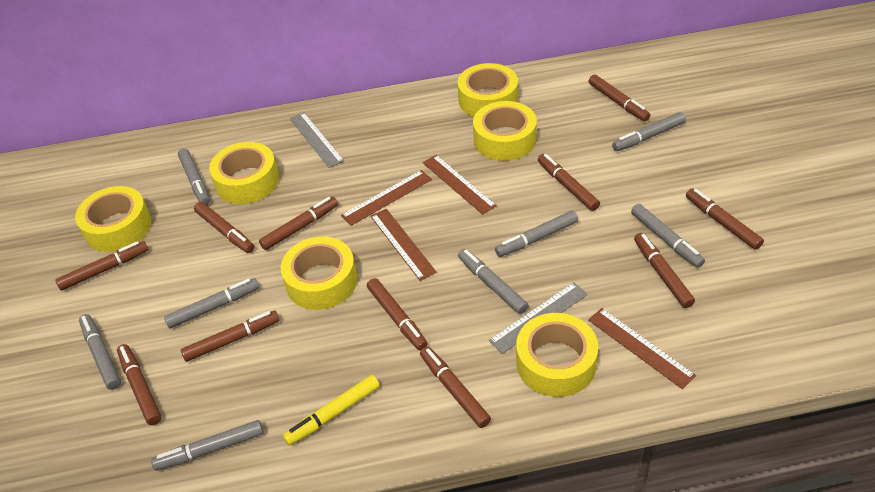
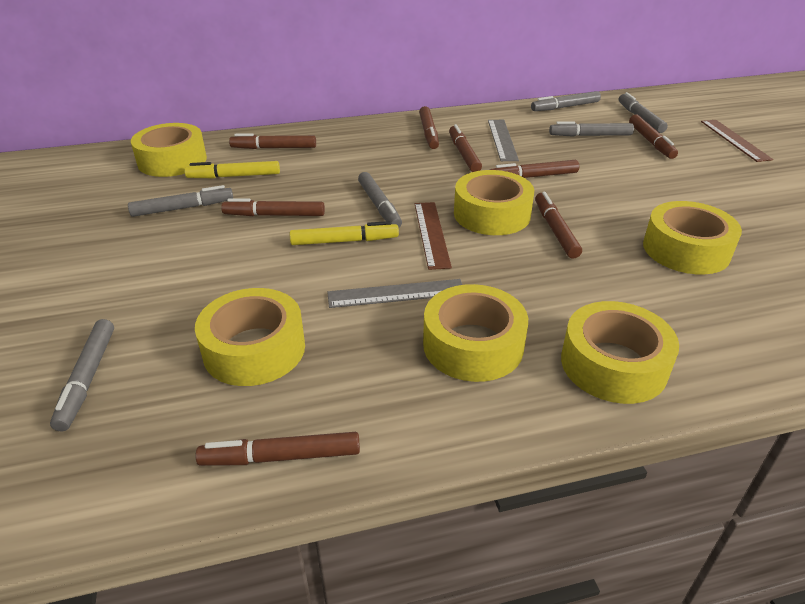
brown marker: [55,241,148,291] [117,344,162,425] [181,311,279,362] [194,202,254,253] [259,197,338,250] [367,278,428,350] [420,346,491,428] [538,154,600,211] [589,74,650,121] [634,233,695,308] [686,188,764,250] = 11 -> [195,432,360,466] [221,198,325,216] [229,133,316,149] [419,106,439,149] [449,124,482,172] [490,160,579,178] [535,192,582,259] [629,114,678,159] = 8
brown ruler: [341,170,432,226] [370,209,437,281] [423,155,497,215] [588,308,696,389] = 4 -> [415,202,452,270] [701,120,773,162] = 2
grey marker: [79,314,121,390] [151,420,264,471] [164,278,259,328] [178,148,210,205] [458,249,529,314] [495,210,578,257] [612,112,686,151] [631,204,705,268] = 8 -> [50,319,114,431] [128,185,233,217] [358,172,402,228] [531,91,601,111] [549,121,634,137] [619,92,668,133] = 6
yellow marker: [283,375,380,446] = 1 -> [184,161,280,178] [290,221,399,245] = 2

